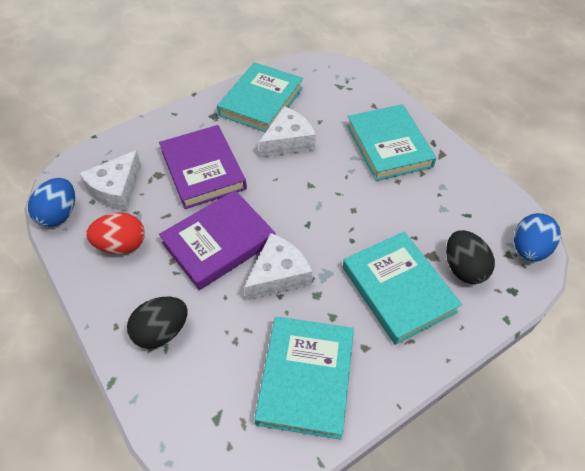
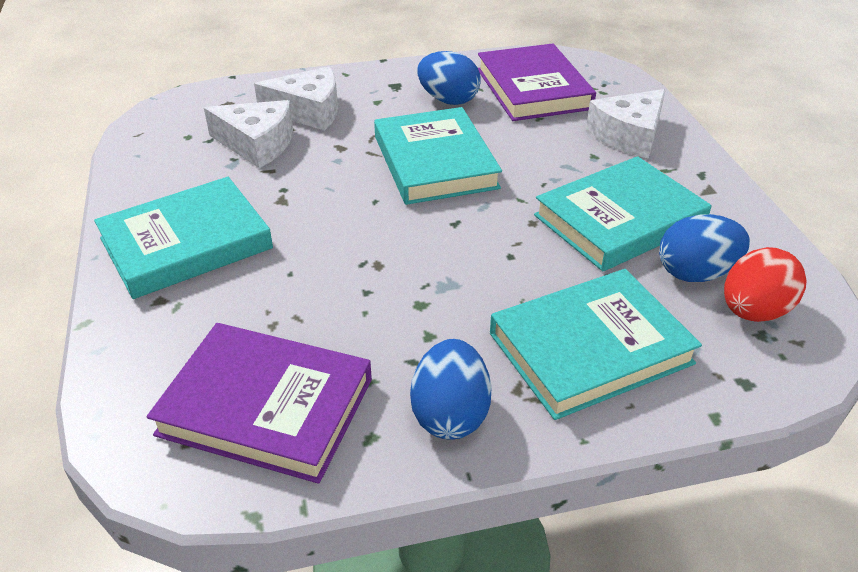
black egg: [127,297,187,349] [446,230,495,284] = 2 -> none = 0
blue egg: [28,178,75,227] [514,213,561,262] = 2 -> [410,339,492,440] [417,51,481,105] [659,214,750,282] = 3

